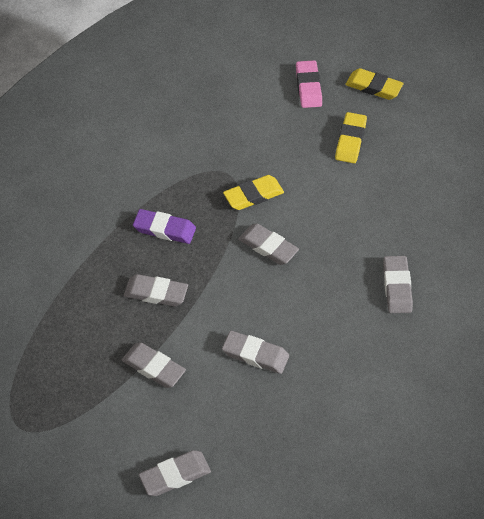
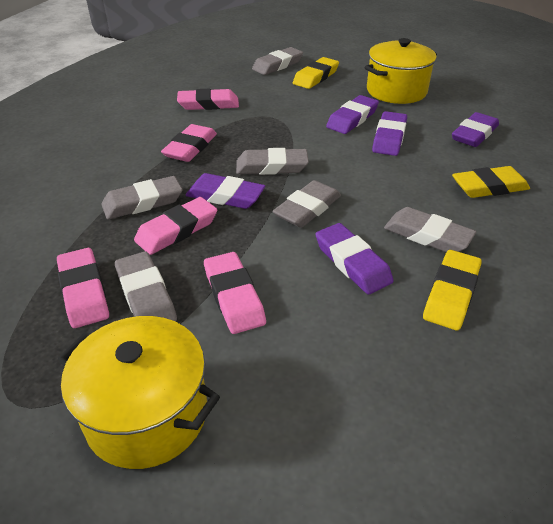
pink eraser: [296,60,322,108] = 1 -> [57,248,109,328] [134,197,217,255] [161,124,217,162] [177,89,239,110] [204,252,266,334] = 5
purple eraser: [133,209,196,244] = 1 -> [186,173,265,209] [316,223,393,294] [326,95,379,134] [372,111,407,156] [452,112,499,147] = 5
yellow pot: none = 0 -> [58,316,220,469] [364,38,437,104] = 2

